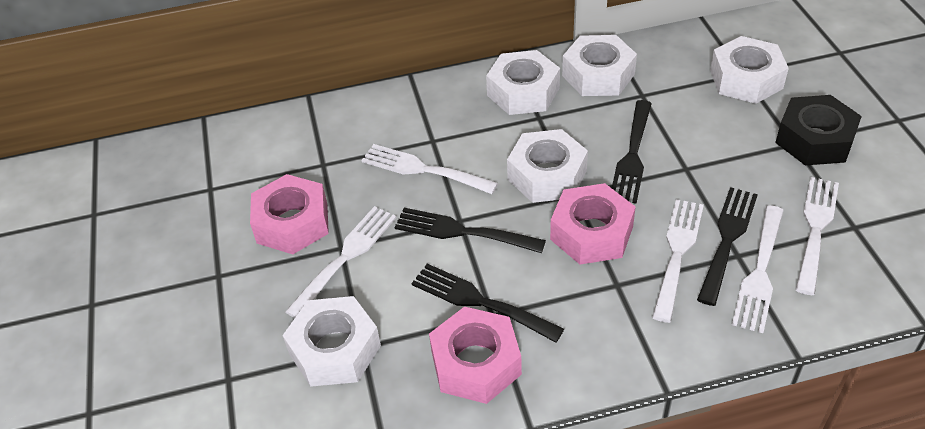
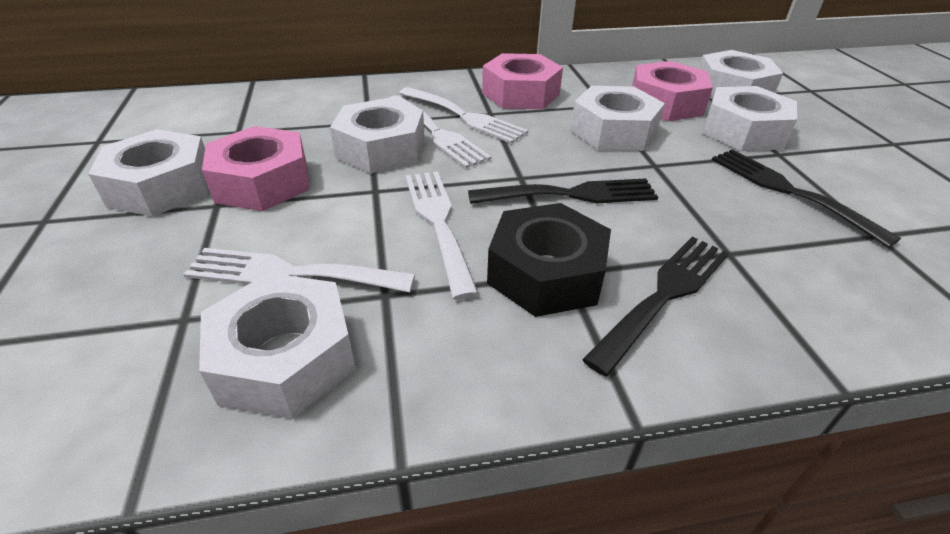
black fork: [395,208,546,253] [412,264,564,343] [612,100,652,204] [697,187,758,306] = 4 -> [468,178,658,204] [582,236,729,376] [712,149,901,248] = 3
white fork: [285,206,397,318] [361,144,498,194] [652,199,704,323] [732,205,784,333] [796,177,839,295] = 5 -> [183,248,415,292] [389,95,491,168] [399,87,528,144] [405,171,479,300] = 4
white nut: [282,296,381,387] [486,50,560,115] [507,129,588,203] [562,35,637,96] [710,36,789,104] = 5 -> [88,129,208,217] [199,273,356,419] [330,98,425,174] [570,86,665,151] [699,50,783,99] [703,86,797,151] = 6

